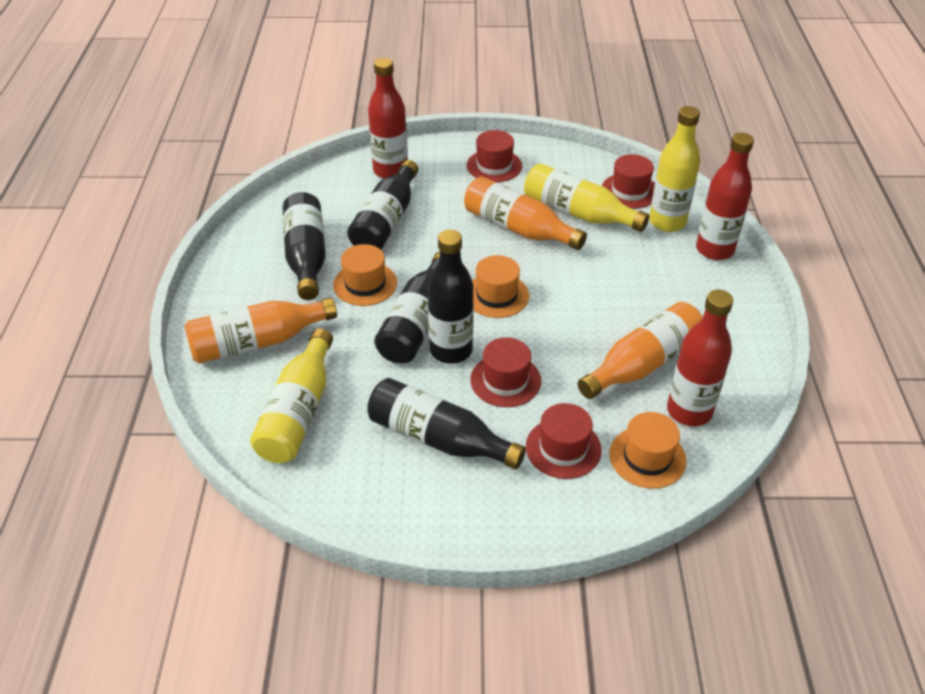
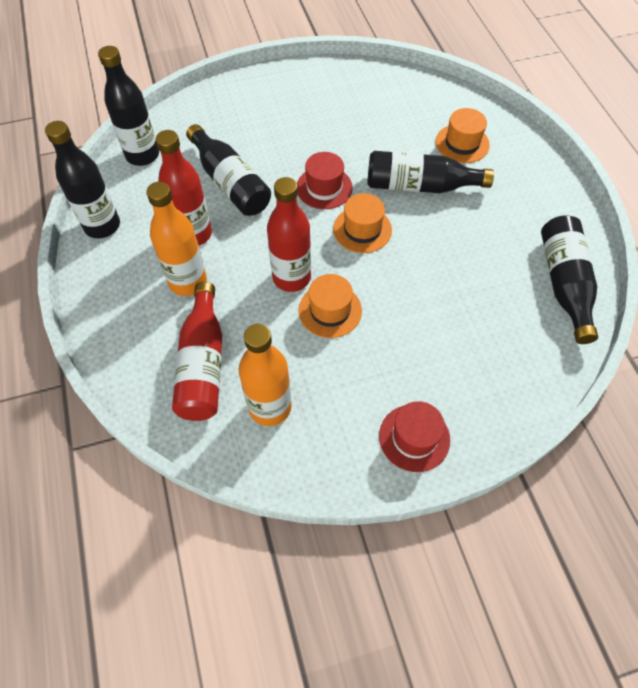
orange bottle: [184,298,337,363] [464,176,587,250] [578,302,702,399] = 3 -> [146,182,207,296] [239,324,292,426] = 2
red hat: [467,130,522,182] [470,337,541,407] [526,403,602,479] [602,154,655,209] = 4 -> [297,152,353,209] [379,401,450,472] = 2
yellow bottle: [250,329,333,463] [524,163,649,232] [649,106,700,232] = 3 -> none = 0

